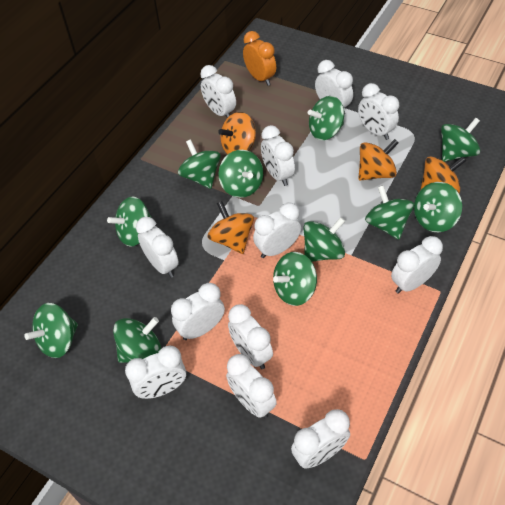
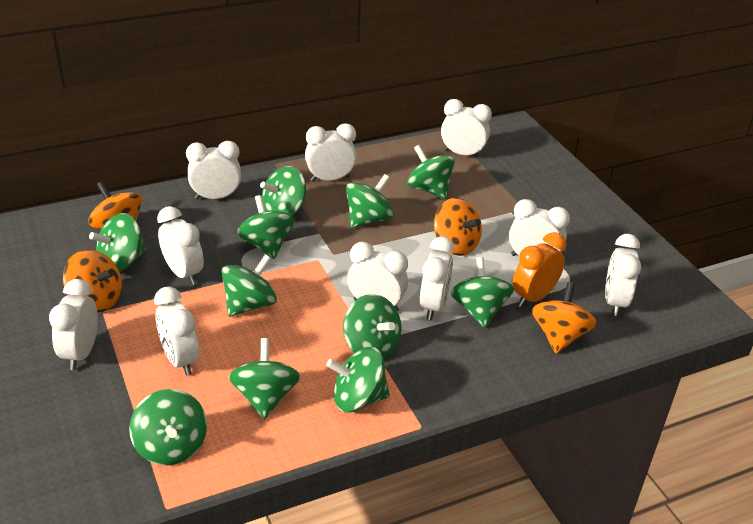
white clock: [125,346,186,399] [136,217,179,278] [171,283,225,340] [200,65,236,118] [226,354,277,418] [228,304,273,369] [253,202,301,258] [261,125,295,186] [291,409,350,469] [315,60,353,115] [358,83,399,140] [391,236,443,294] = 12 -> [49,279,98,370] [154,287,199,376] [157,206,204,285] [186,141,241,200] [305,123,357,182] [347,242,408,312] [420,237,455,320] [441,99,492,158] [509,199,570,256] [605,234,641,316] = 10

